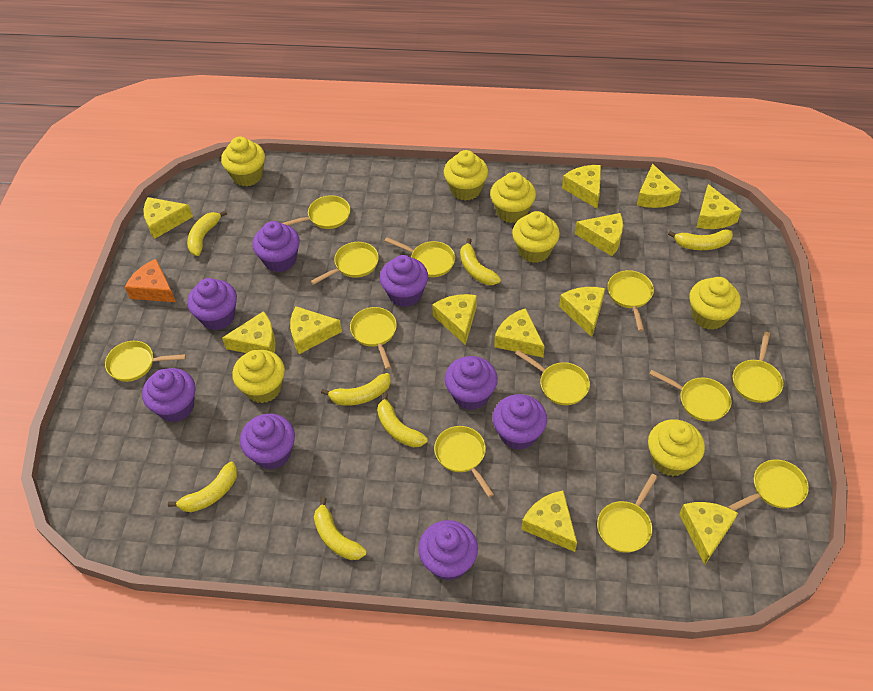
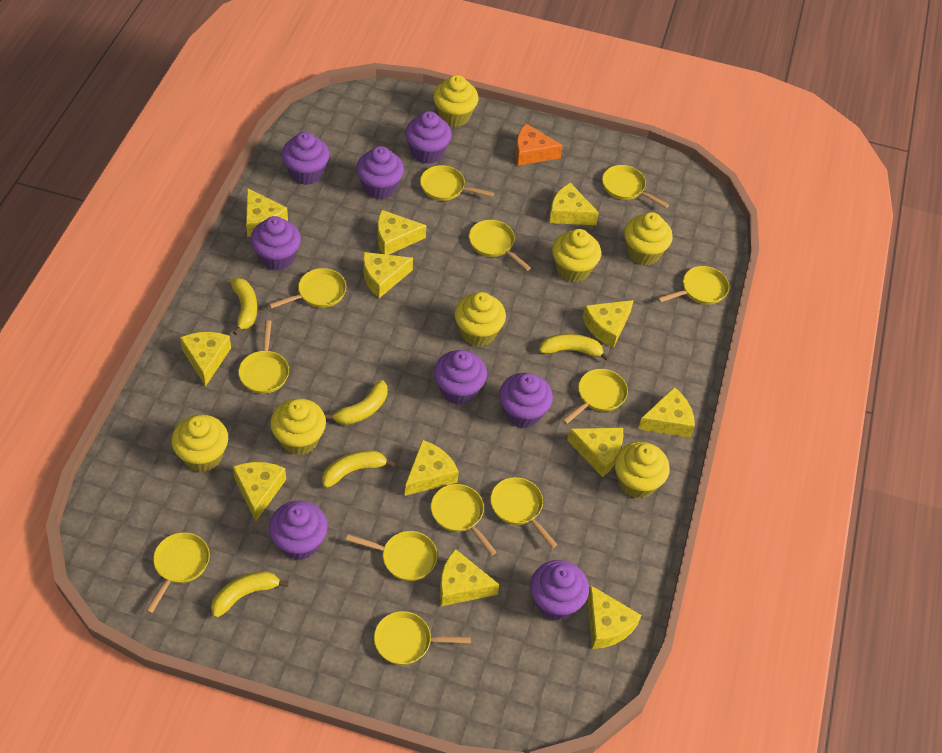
yellow banana: [168,462,237,512] [187,210,227,256] [314,497,367,560] [321,373,391,406] [377,393,428,448] [460,238,501,285] [668,229,733,250] = 7 -> [211,571,289,618] [230,278,257,335] [322,450,395,488] [325,380,388,425] [539,334,610,361] = 5

